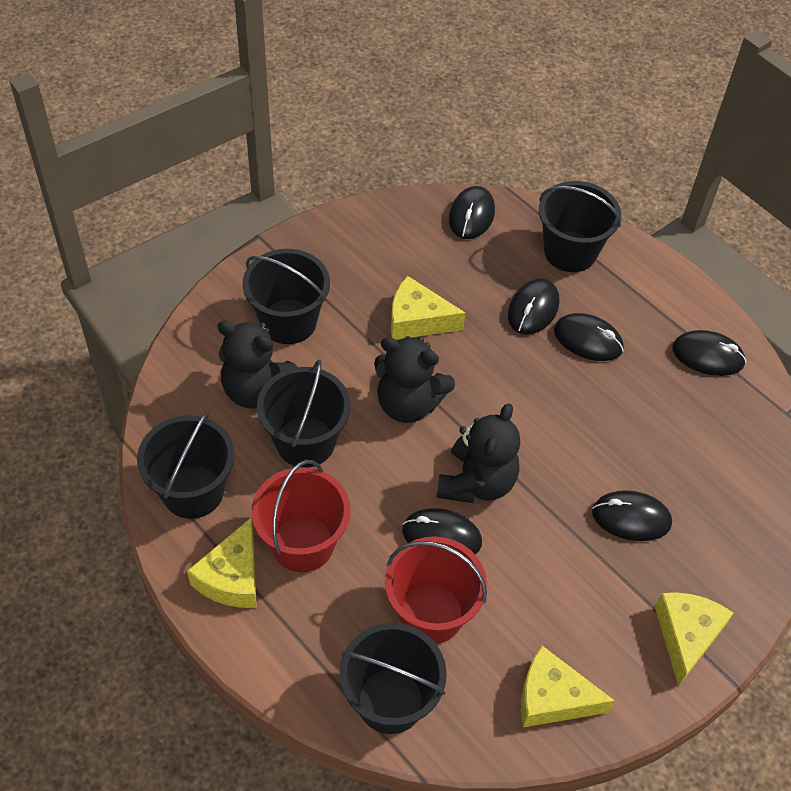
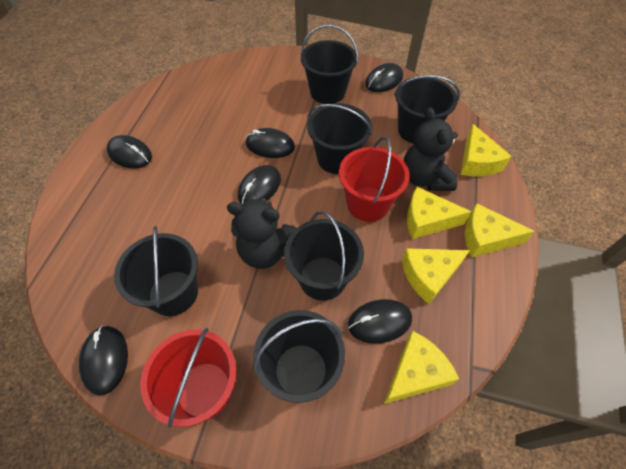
black bucket: [137,411,235,519] [243,249,330,344] [257,359,351,467] [340,623,447,734] [539,181,621,272] = 5 -> [114,226,198,316] [253,310,345,403] [284,211,364,300] [300,25,358,104] [307,103,372,174] [394,75,460,144] = 6
black teddy bear: [217,321,298,408] [374,336,455,423] [437,403,520,503] = 3 -> [227,198,296,269] [404,107,458,191] = 2
yellow cheese: [187,518,257,608] [391,276,466,340] [521,646,615,727] [655,592,734,687] = 4 -> [384,331,459,404] [402,248,470,304] [407,187,472,239] [461,124,512,177] [465,203,535,258] = 5

